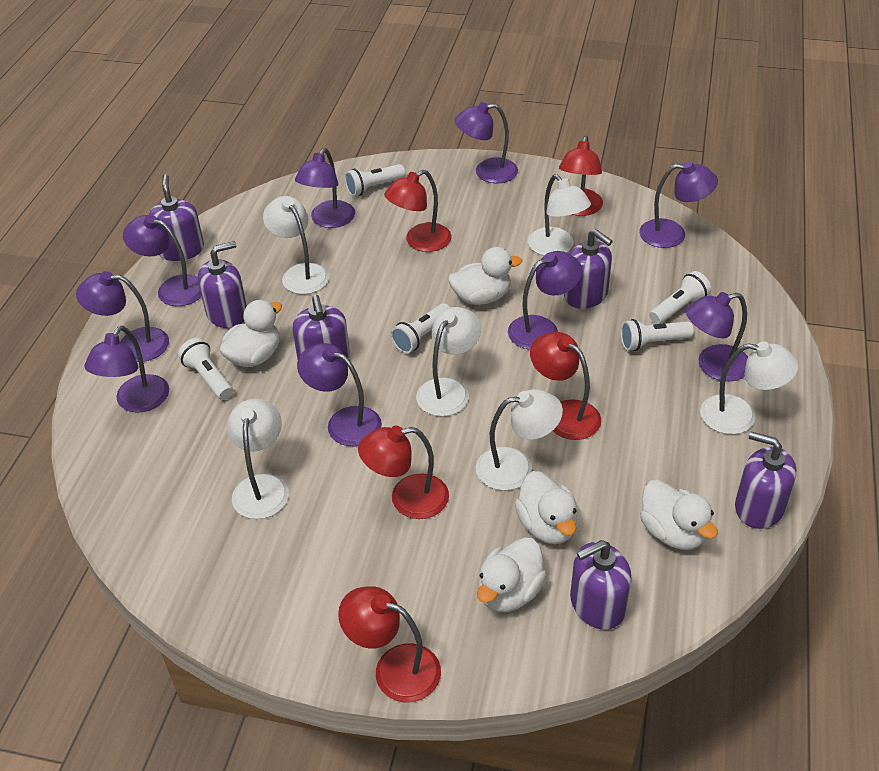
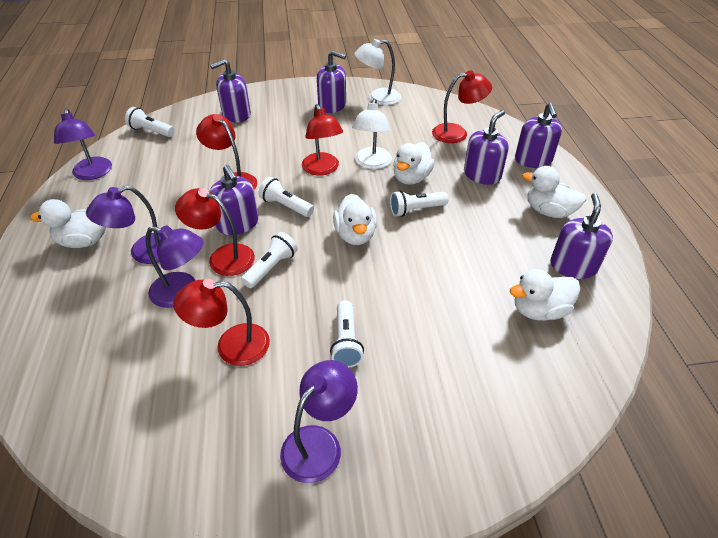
purple lamp: [76,271,169,362] [84,326,169,412] [123,215,202,306] [295,148,355,228] [297,343,382,446] [455,102,518,183] [508,251,582,350] [639,161,718,248] [686,292,748,381] = 9 -> [54,109,112,180] [86,186,161,264] [146,225,204,308] [280,360,358,483] = 4
white lamp: [227,399,289,519] [263,196,329,294] [416,307,481,416] [476,389,563,491] [528,174,591,256] [700,341,799,434] = 6 -> [352,98,392,169] [354,39,401,105] = 2

